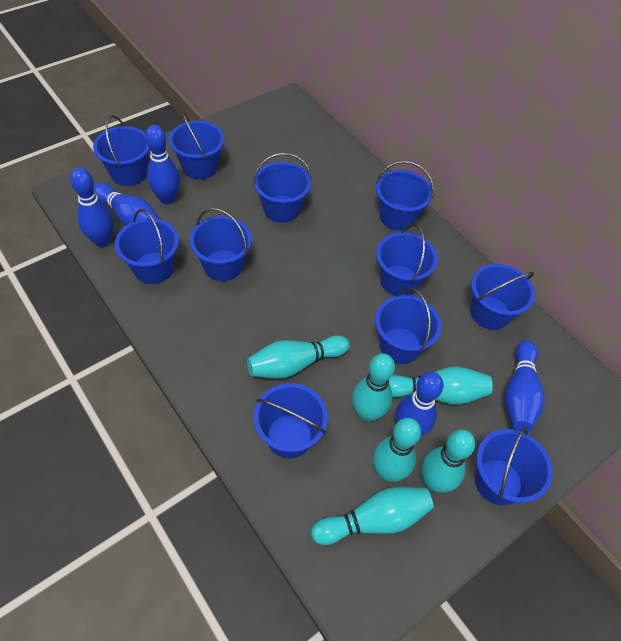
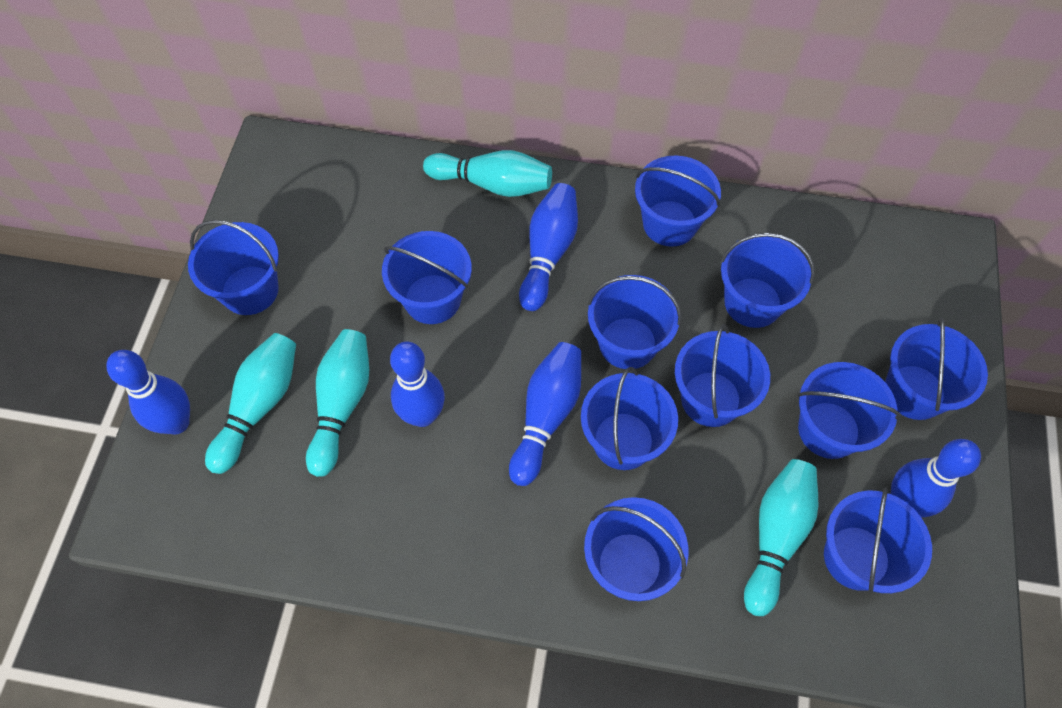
turquoise bowling pin: [247,335,350,379] [311,487,434,545] [352,353,395,422] [373,418,421,482] [389,366,493,405] [421,429,475,493] = 6 -> [205,333,296,474] [306,329,369,477] [423,150,552,197] [744,459,818,616] = 4

